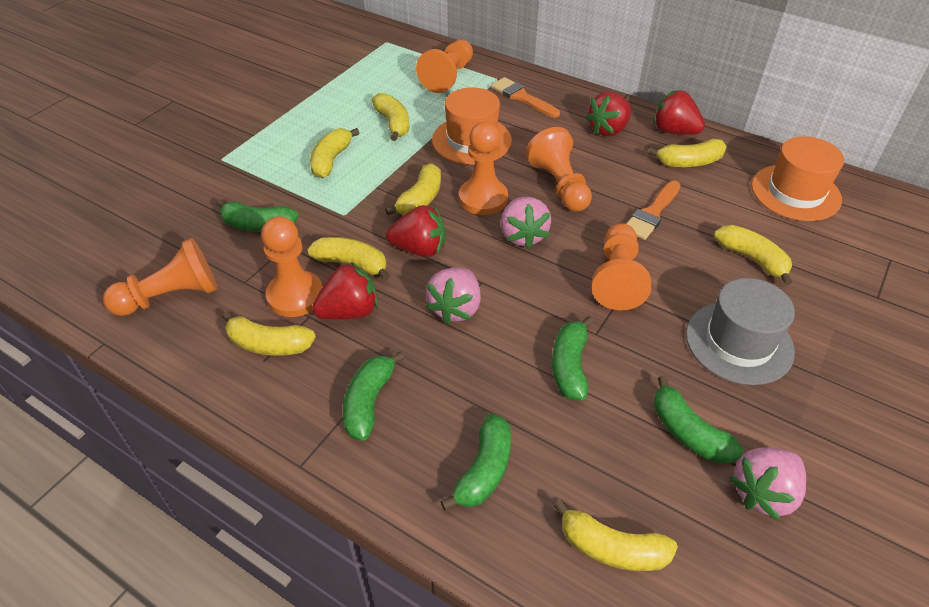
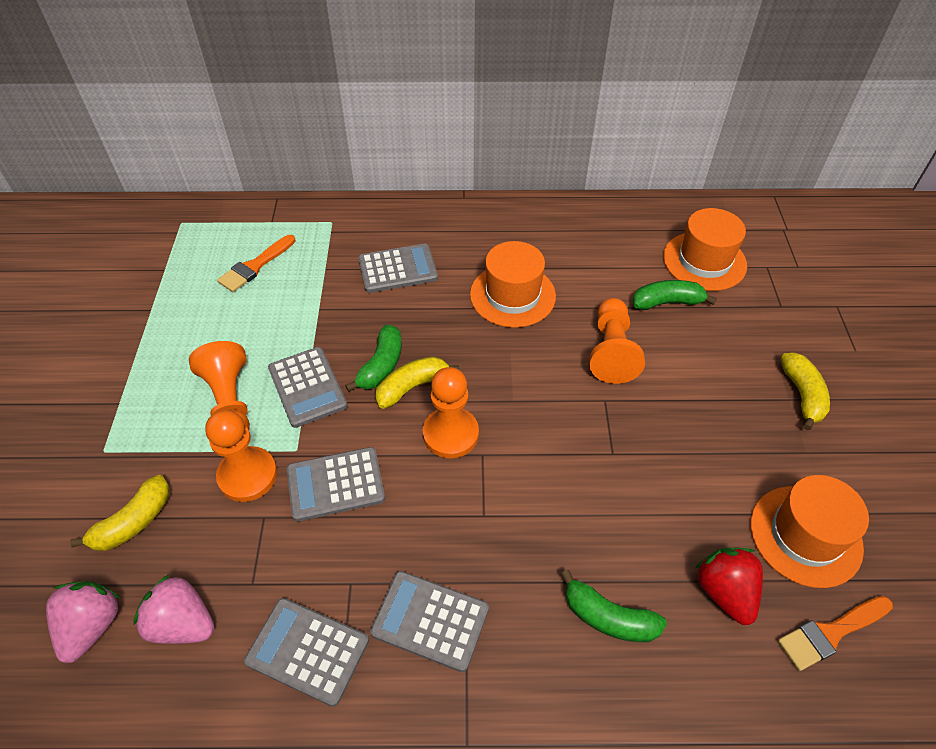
green banana: [217,199,299,232] [343,352,404,441] [440,414,511,510] [552,316,594,401] [654,376,743,464] = 5 -> [345,325,402,392] [561,570,667,642] [632,280,717,310] = 3
grey calculator: none = 0 -> [244,598,369,707] [268,347,347,428] [287,447,385,522] [358,244,438,293] [370,571,489,672] = 5
grey hat: [686,278,795,385] = 1 -> none = 0
orange hat: [432,87,512,165] [751,136,844,221] = 2 -> [470,241,556,328] [663,208,747,291] [750,475,869,588] = 3
orange pawn: [103,238,217,316] [261,216,323,317] [416,40,473,93] [459,122,508,215] [526,127,592,212] [592,223,651,310] = 6 -> [189,341,250,430] [205,410,277,502] [423,367,479,458] [589,298,645,384] = 4
pink strawberry: [426,267,481,324] [501,197,551,249] [730,448,806,520] = 3 -> [46,581,121,663] [133,574,214,644] = 2
red strawberry: [312,262,378,319] [386,205,445,257] [585,92,632,136] [653,90,705,134] = 4 -> [695,548,763,625] = 1
yellow banana: [222,311,316,356] [307,237,390,281] [310,128,359,178] [372,93,409,141] [385,163,441,215] [554,499,678,571] [648,138,727,167] [714,225,792,285] = 8 -> [70,475,169,551] [375,356,459,409] [781,353,830,430] = 3

